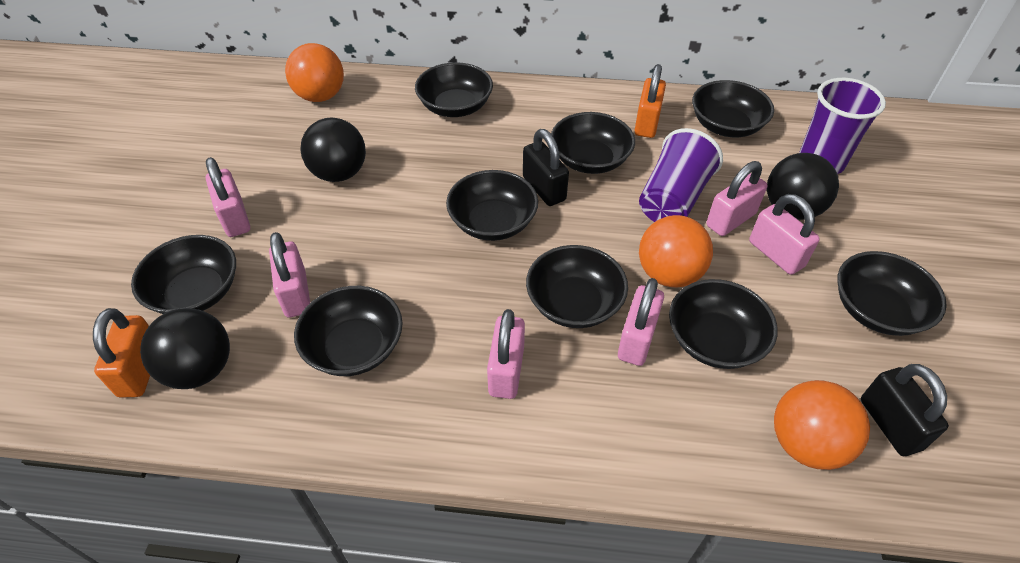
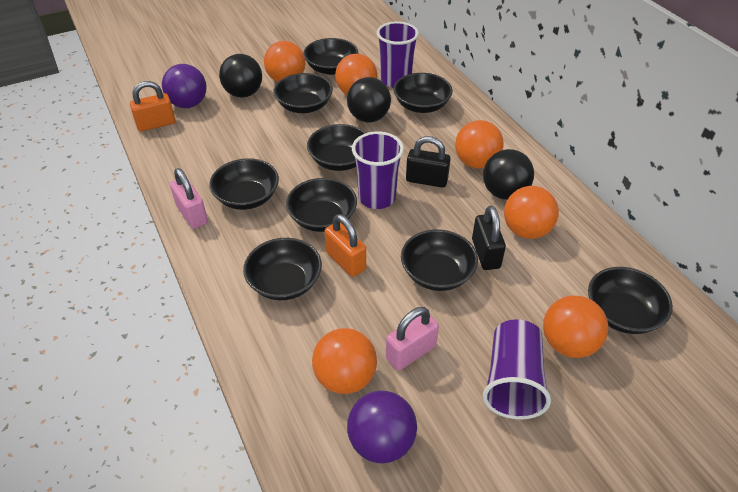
orange ball: [285,43,344,102] [639,215,713,287] [774,380,870,470] = 3 -> [264,41,305,82] [312,328,377,394] [335,54,377,95] [455,120,503,169] [504,186,559,239] [543,296,608,358] = 6
pink padlock: [206,157,250,237] [269,232,310,317] [487,309,525,399] [618,278,664,366] [706,161,767,236] [749,194,820,275] = 6 -> [170,168,208,229] [386,307,439,371] = 2
purple ball: none = 0 -> [162,64,207,108] [347,391,417,463] = 2
purple cup: [639,128,723,222] [799,78,886,174] = 2 -> [352,131,404,209] [376,21,419,88] [482,319,551,420] = 3

